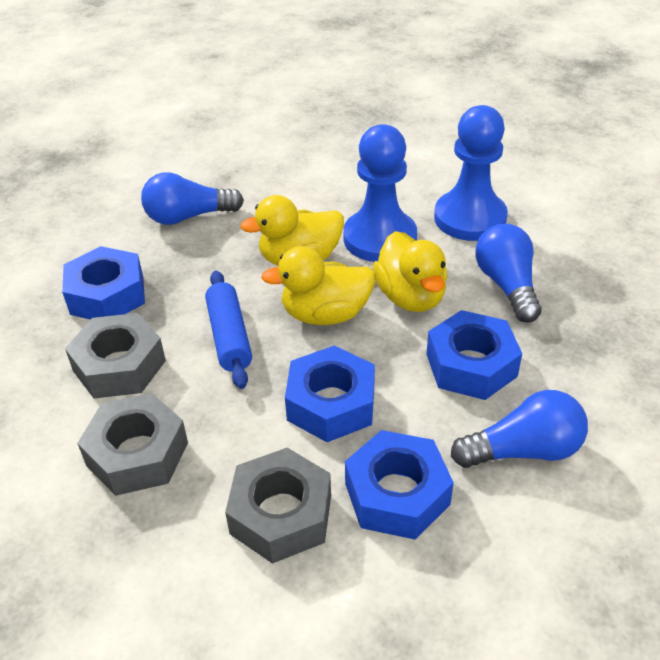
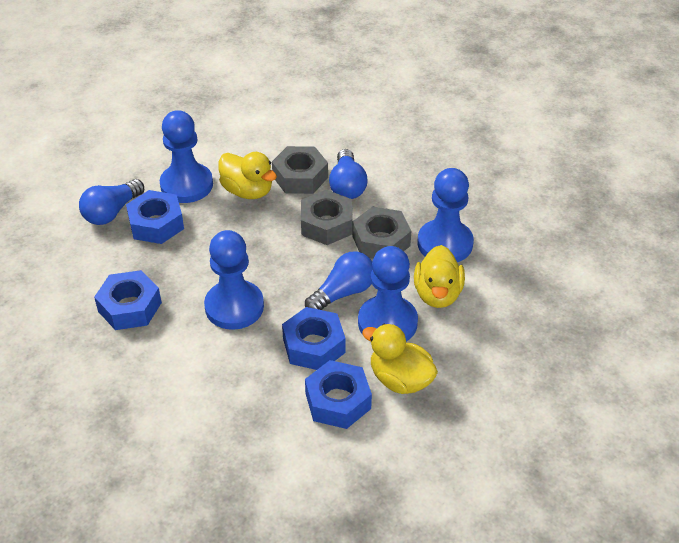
blue pawn: [343,124,417,262] [434,105,508,241] = 2 -> [160,110,213,203] [204,230,264,330] [358,246,418,342] [417,168,474,262] = 4
blue rolling pin: [205,271,252,389] = 1 -> none = 0

